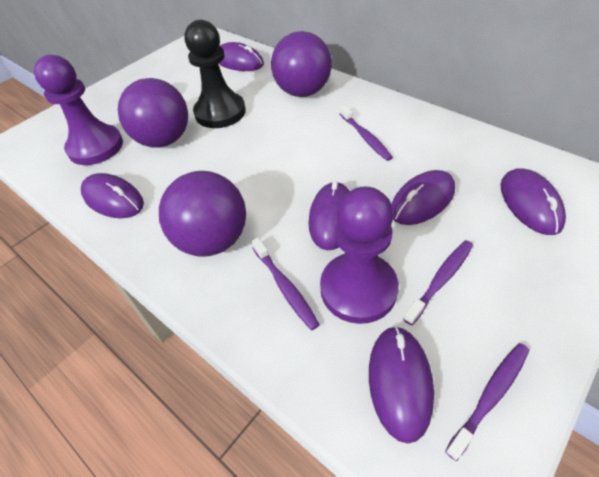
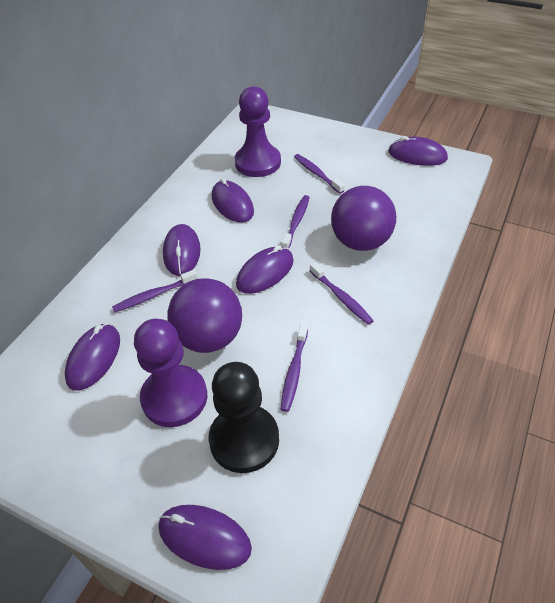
purple ball: [118,78,188,148] [159,171,246,257] [271,31,332,97] = 3 -> [167,278,242,353] [331,186,396,251] = 2
purple toothbrush: [251,238,320,330] [339,105,393,161] [403,240,473,325] [445,343,529,461] = 4 -> [112,269,198,313] [281,323,308,412] [282,195,310,249] [294,154,345,194] [310,262,374,325] = 5

